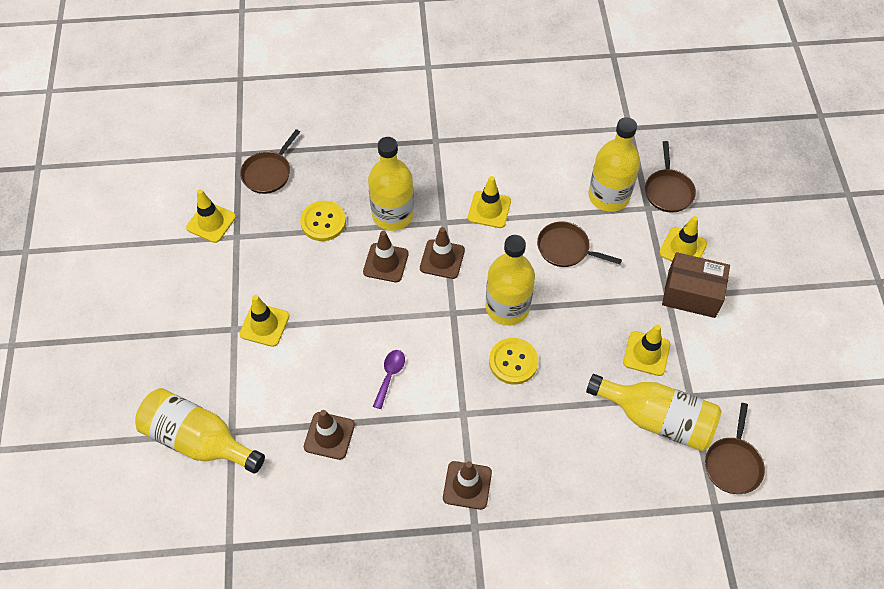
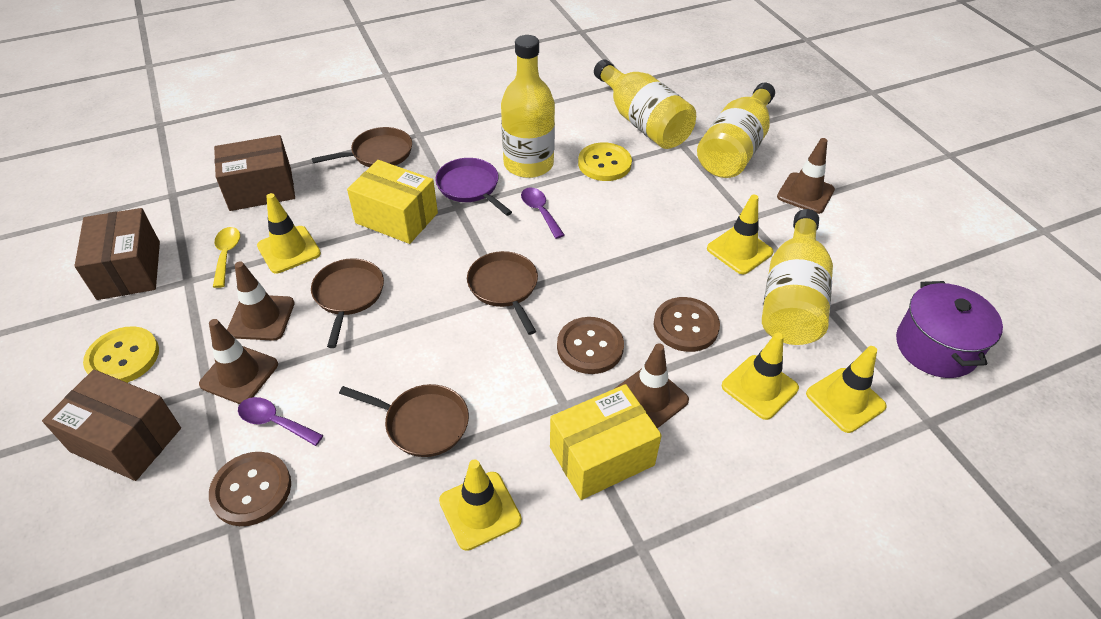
brown box: [662,252,730,318] = 1 -> [42,369,181,481] [74,208,160,300] [214,135,295,211] = 3
brown button: none = 0 -> [209,452,291,526] [557,317,624,374] [654,297,720,352] = 3
purple pan: none = 0 -> [435,158,512,216] = 1
purple pot: none = 0 -> [896,281,1003,378] = 1
purple spoon: [373,350,405,409] = 1 -> [238,397,324,446] [521,187,564,239] = 2
yellow bottle: [135,388,265,474] [368,137,414,231] [485,235,535,325] [586,374,721,451] [589,117,640,212] = 5 -> [501,35,555,178] [594,59,696,149] [697,83,775,178] [762,209,833,345] = 4
yellow box: none = 0 -> [347,160,438,244] [550,384,662,500] = 2
yellow spoon: none = 0 -> [213,227,240,288] = 1

